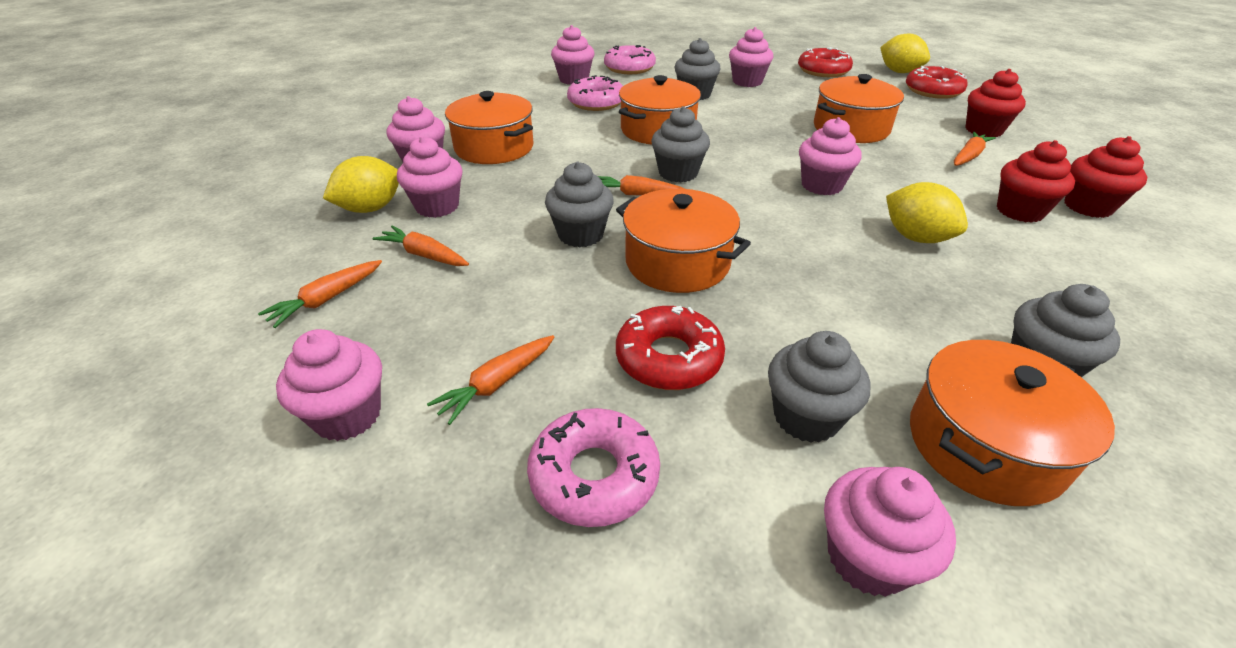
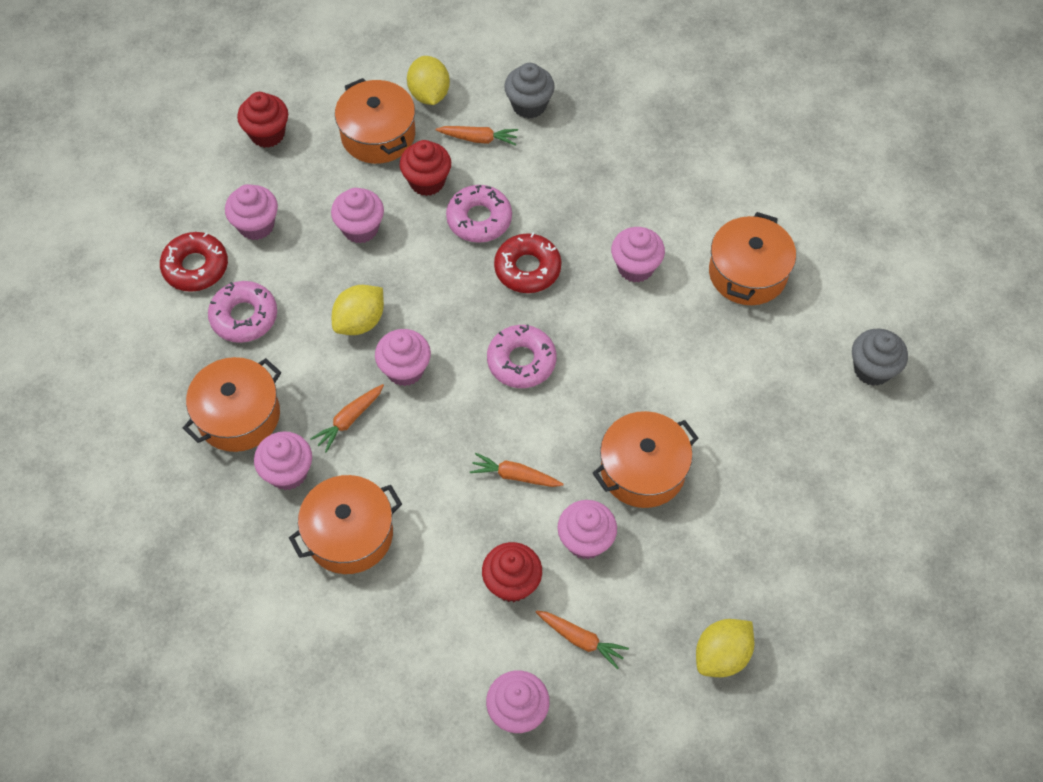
grey cupcake: [545,162,614,247] [651,106,710,182] [675,38,721,100] [768,331,870,443] [1011,284,1120,377] = 5 -> [504,63,555,119] [852,329,908,386] = 2
orange carrot: [258,260,382,328] [372,225,469,266] [427,335,554,425] [598,175,685,195] [954,132,996,166] = 5 -> [310,384,384,453] [436,126,518,146] [470,453,563,487] [536,610,629,669] = 4
red donut: [616,306,725,390] [798,47,853,77] [906,66,968,99] = 3 -> [160,232,228,292] [494,232,561,293] = 2

